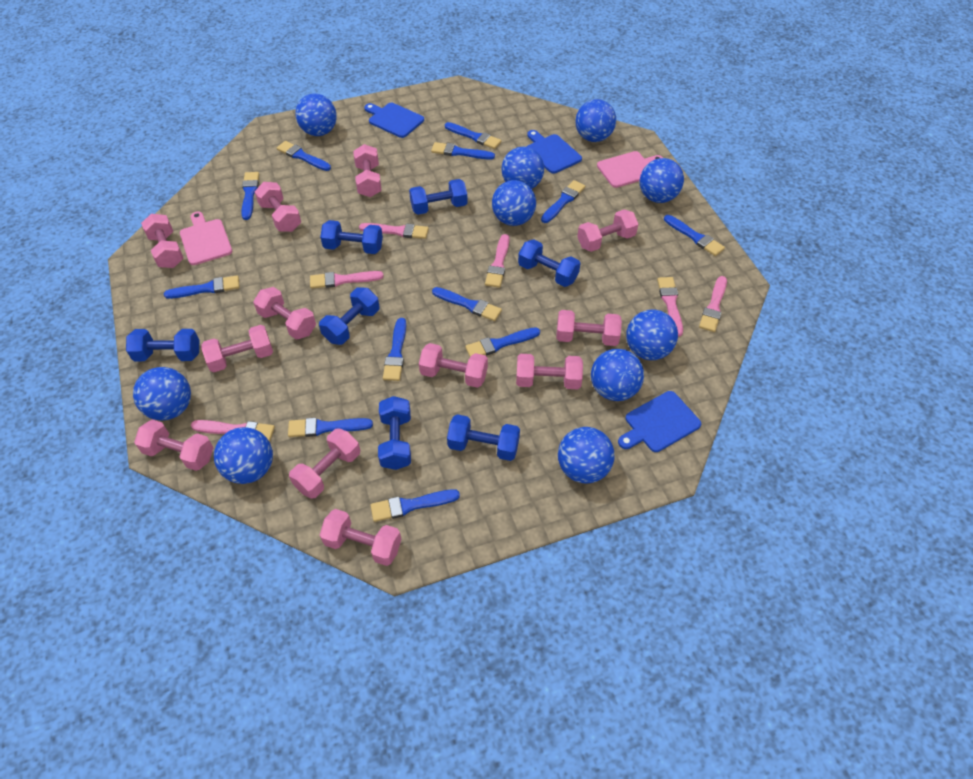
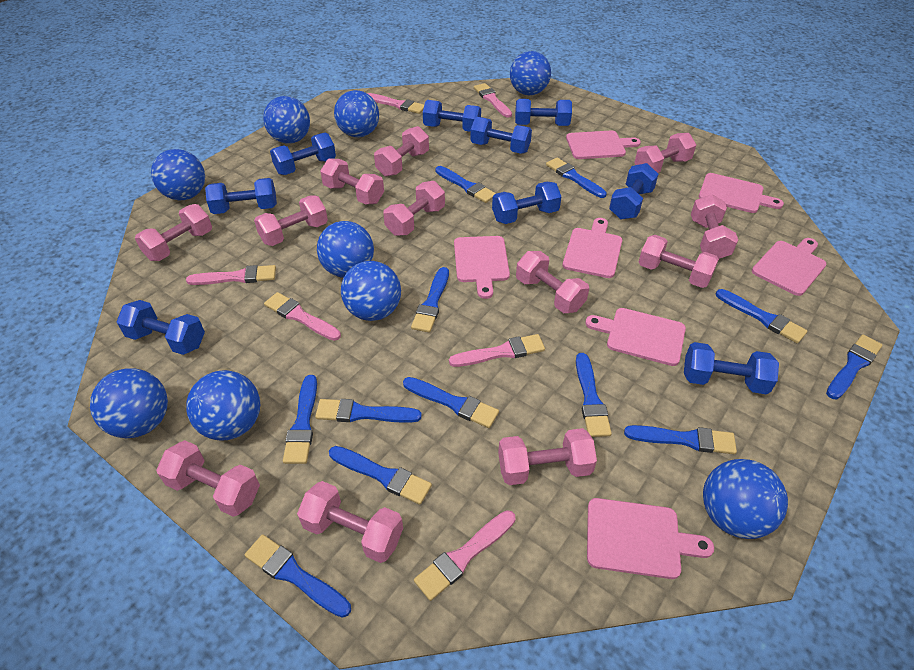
blue ball: [133,367,191,421] [214,427,273,484] [295,94,337,136] [492,180,536,226] [501,147,544,189] [558,427,615,483] [576,99,616,142] [591,349,644,401] [626,309,678,360] [640,158,684,203] = 10 -> [90,368,168,438] [151,149,205,200] [186,370,260,441] [263,96,310,144] [317,221,374,278] [334,90,379,137] [341,261,401,321] [510,51,551,95] [703,459,788,539] = 9
blue cutting board: [364,103,424,138] [527,130,582,174] [618,391,701,452] = 3 -> none = 0
blue dumbbell: [126,329,199,361] [319,287,380,345] [320,220,383,254] [378,396,411,470] [409,179,468,215] [447,414,520,461] [518,239,580,287] = 7 -> [116,300,205,355] [205,178,277,214] [270,132,336,175] [423,100,481,132] [471,117,532,154] [492,182,562,224] [515,99,572,126] [609,163,658,219] [684,342,779,395] = 9
pink cutting board: [180,211,232,265] [597,151,663,188] = 2 -> [454,236,510,299] [563,218,622,278] [566,130,641,159] [585,308,686,366] [587,498,714,579] [699,173,784,213] [752,238,826,296] = 7

